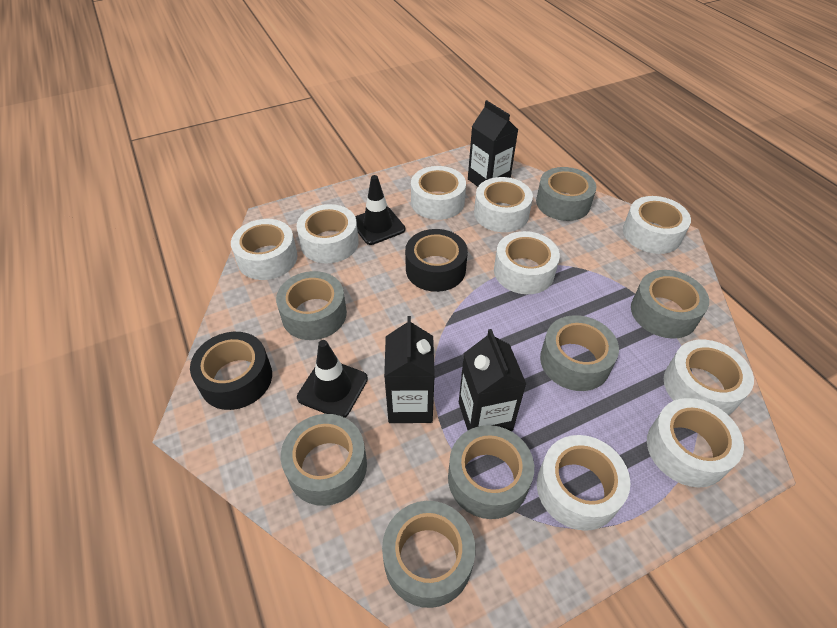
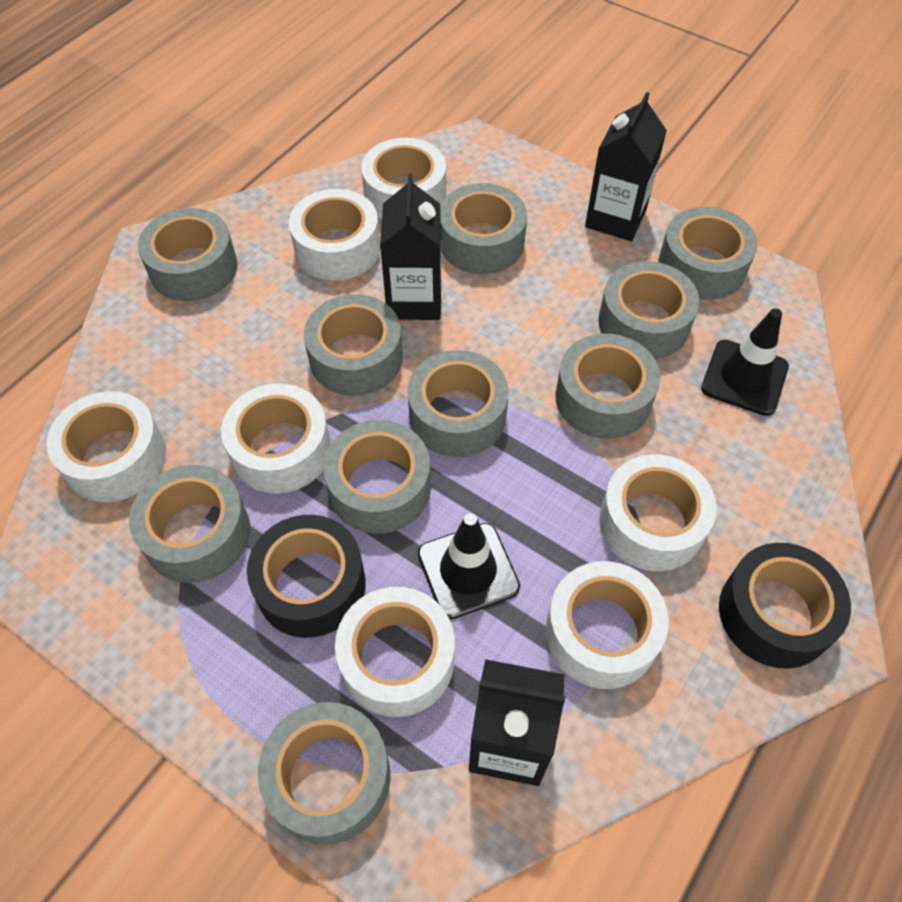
grey tape: [276,271,347,340] [281,414,367,506] [382,501,475,608] [448,425,534,519] [536,167,596,221] [540,315,619,391] [631,270,709,339] = 7 -> [129,465,250,583] [138,208,237,301] [258,702,391,845] [304,294,403,396] [323,420,431,534] [407,350,509,457] [440,183,527,274] [555,334,660,439] [598,261,699,359] [658,207,758,300] = 10
white tape: [231,219,298,280] [296,204,359,263] [411,166,466,220] [474,177,533,232] [494,231,560,294] [537,435,630,531] [623,196,691,254] [647,398,744,487] [664,340,754,415] = 9 -> [46,391,166,502] [221,383,331,494] [289,189,380,280] [335,587,455,717] [361,138,446,220] [545,561,669,689] [599,454,717,571] = 7

